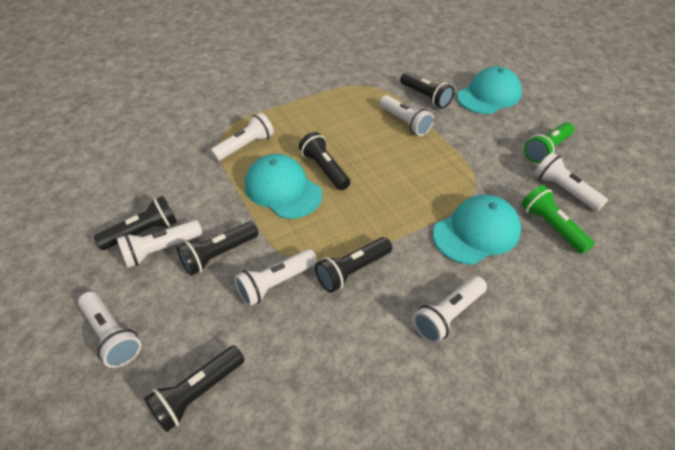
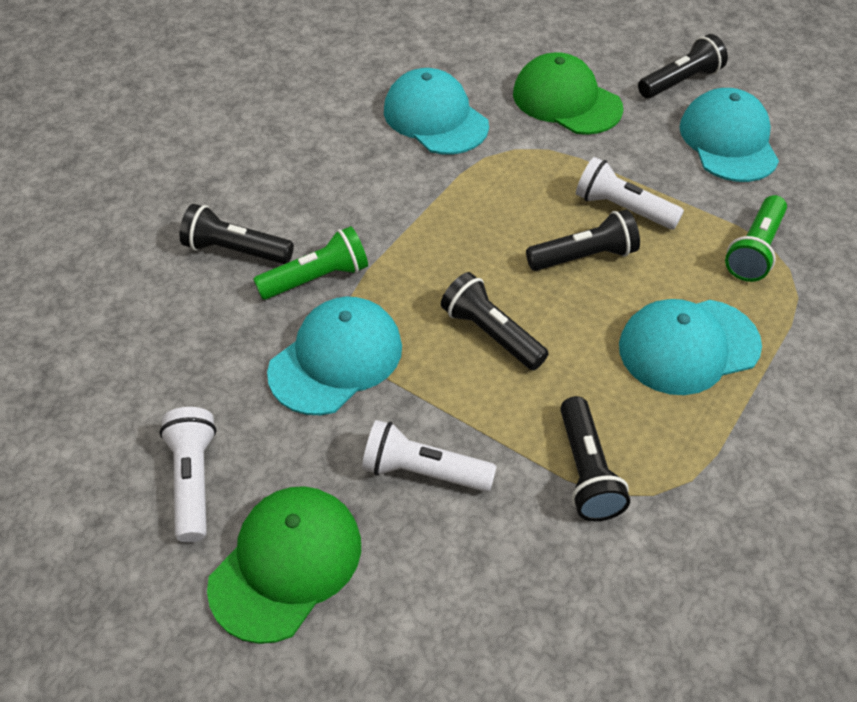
black flashlight: [94,196,177,250] [144,346,245,432] [177,222,258,276] [299,132,350,190] [315,237,392,293] [400,72,454,109] = 6 -> [179,204,294,264] [441,272,549,370] [526,210,640,271] [560,396,630,521] [638,34,728,98] = 5
green cap: none = 0 -> [207,486,361,644] [513,52,623,135] = 2
turquoise cap: [245,154,322,219] [433,195,521,265] [457,67,522,114] = 3 -> [267,297,402,415] [384,68,489,155] [619,299,762,395] [679,88,779,182] = 4
white flashlight: [78,292,141,368] [117,220,203,268] [210,112,274,161] [234,249,317,307] [380,95,434,136] [412,276,487,343] [534,152,608,211] = 7 -> [159,407,216,543] [362,420,497,492] [576,157,684,230] = 3

